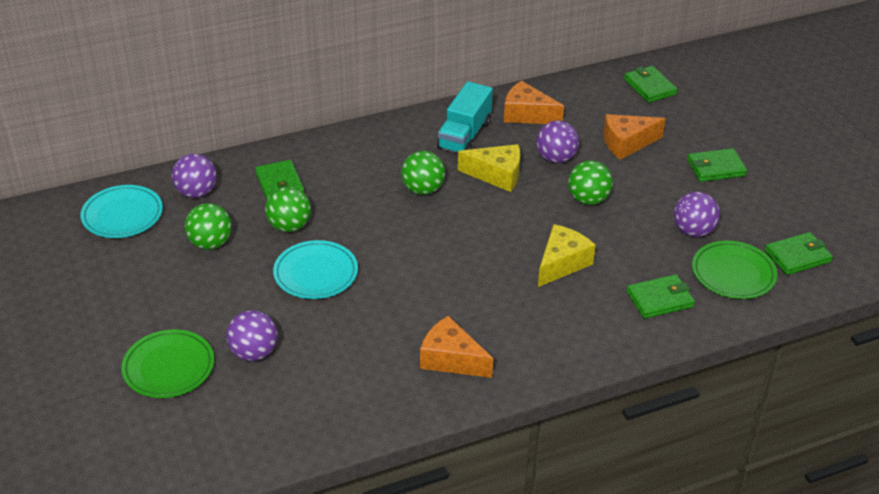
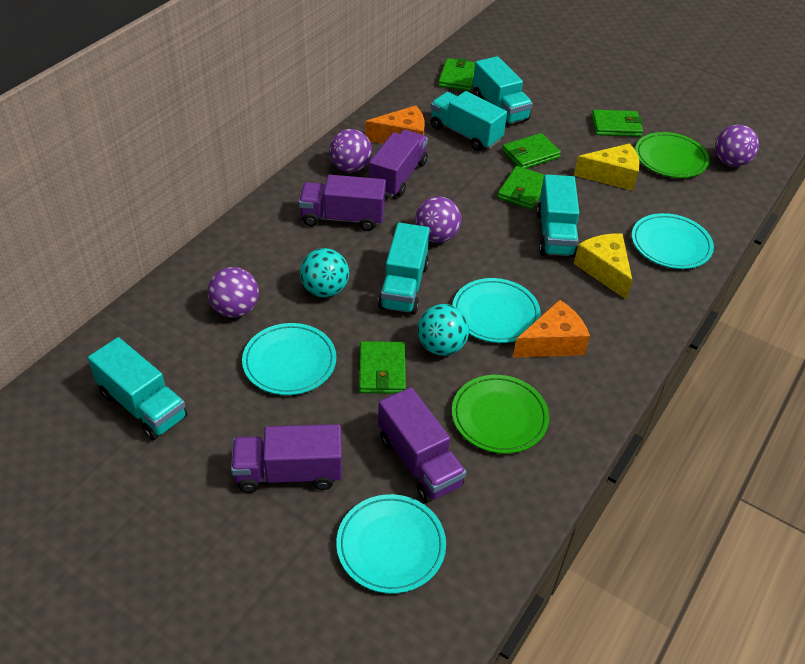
green ball: [185,203,232,250] [265,186,311,232] [401,151,445,195] [568,161,613,205] = 4 -> none = 0
orange cheese: [420,316,493,378] [504,81,564,124] [603,114,666,160] = 3 -> [365,105,425,144] [513,300,590,358] = 2
purple truck: none = 0 -> [231,424,342,493] [299,175,386,231] [369,130,428,197] [378,387,466,503] = 4
turquoise ball: none = 0 -> [300,248,349,297] [418,304,469,356] = 2
turquoise plate: [81,185,163,238] [273,240,358,299] = 2 -> [242,323,336,395] [336,494,446,594] [453,278,541,343] [632,213,714,269] = 4
turquoise truck: [437,81,493,153] = 1 -> [88,337,188,440] [378,223,430,314] [430,91,507,151] [473,56,533,126] [536,174,579,258] = 5

